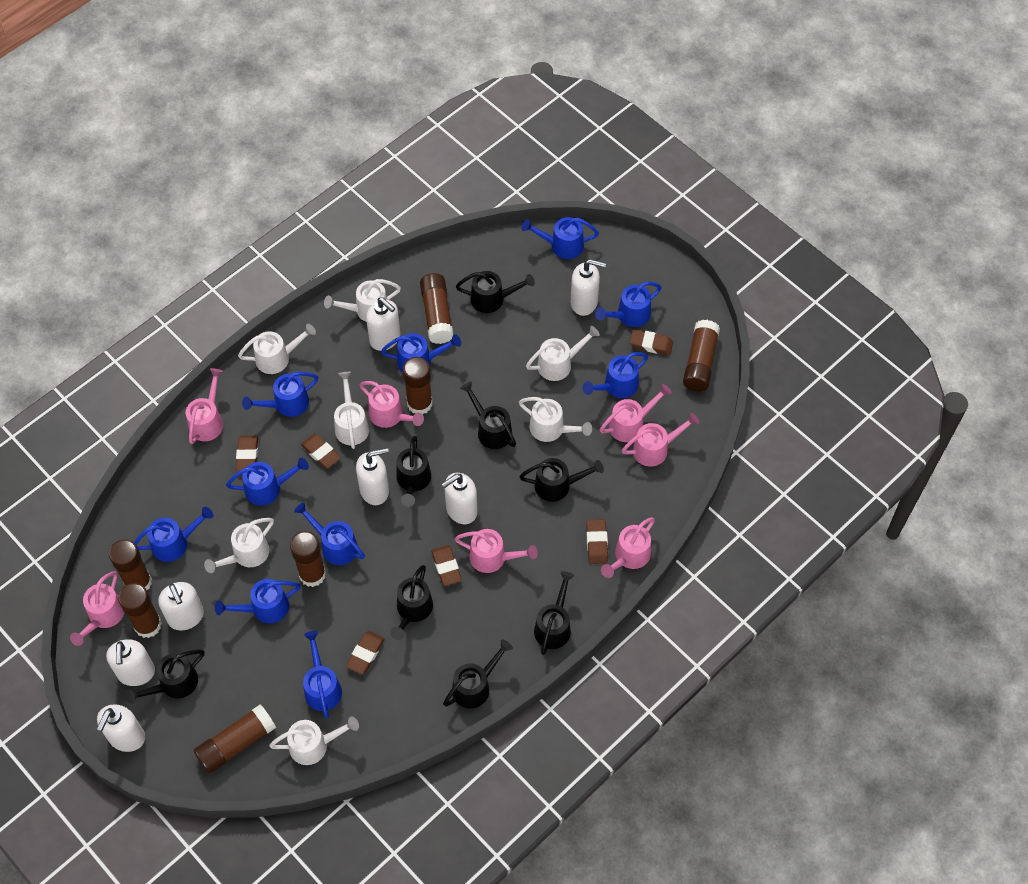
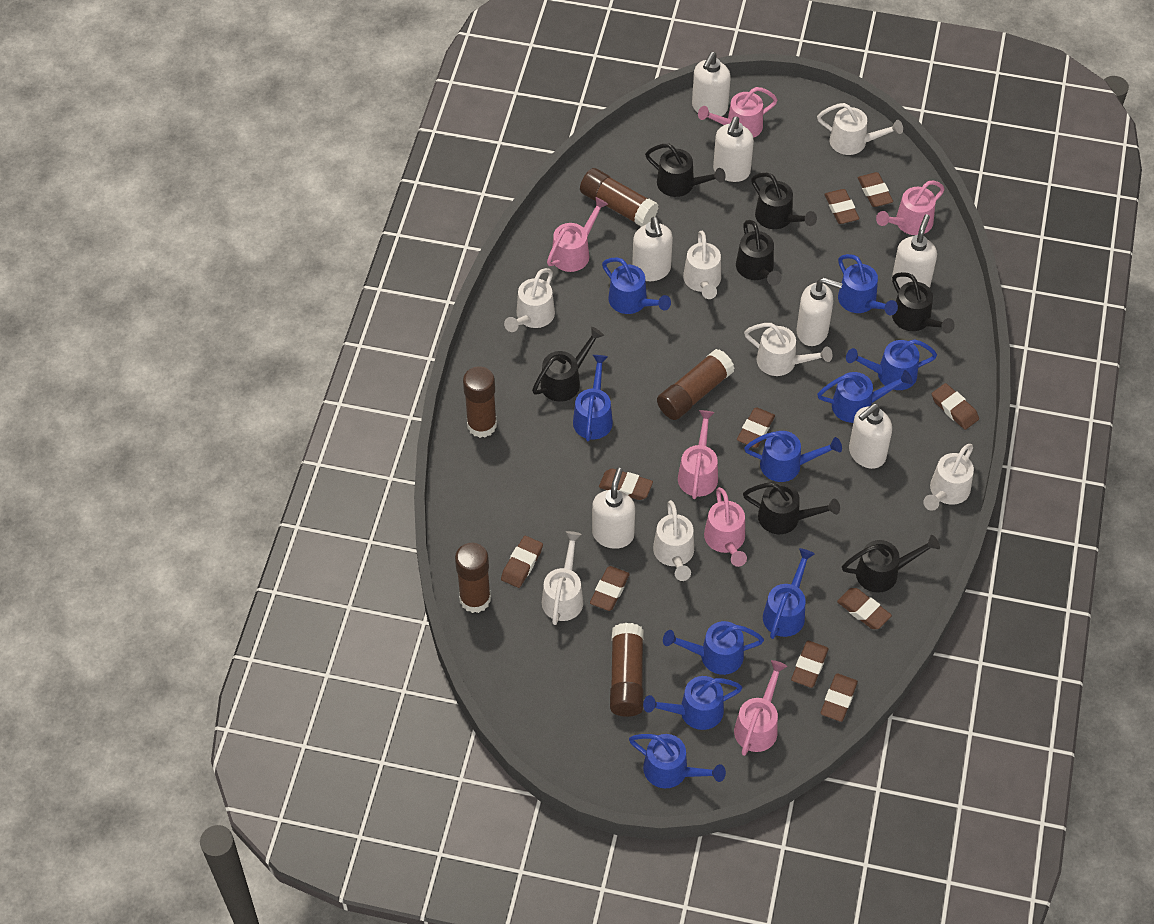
black watering can: [125,650,205,704] [390,565,433,640] [396,436,431,507] [443,639,513,708] [456,271,535,313] [460,382,516,449] [519,458,604,502] [534,571,574,655] = 8 -> [532,327,604,402] [645,144,726,197] [736,220,782,286] [743,482,840,534] [751,173,817,229] [842,535,940,593] [892,272,955,334] = 7
brown eraser: [236,436,258,471] [301,434,341,469] [346,631,385,674] [431,545,462,586] [586,519,608,564] [630,329,673,355] = 6 -> [501,536,543,588] [590,566,630,611] [599,469,653,500] [737,408,775,448] [791,641,829,688] [821,674,858,722] [825,189,859,224] [837,588,892,629] [858,172,893,207] [932,383,979,430] = 10
brown glue stick: [109,539,152,590] [118,583,162,638] [194,705,276,774] [290,531,326,587] [403,357,433,414] [420,273,454,344] [683,320,720,391] = 7 -> [455,543,491,613] [463,366,497,438] [580,168,658,227] [610,623,644,717] [657,349,735,420] = 5
pink watering can: [70,571,125,646] [186,368,223,444] [360,381,424,428] [454,529,538,573] [600,384,672,442] [601,517,655,578] [622,413,699,467] = 7 -> [547,197,608,272] [678,410,718,499] [698,87,778,138] [704,487,747,567] [734,660,787,756] [876,180,945,235] = 6

